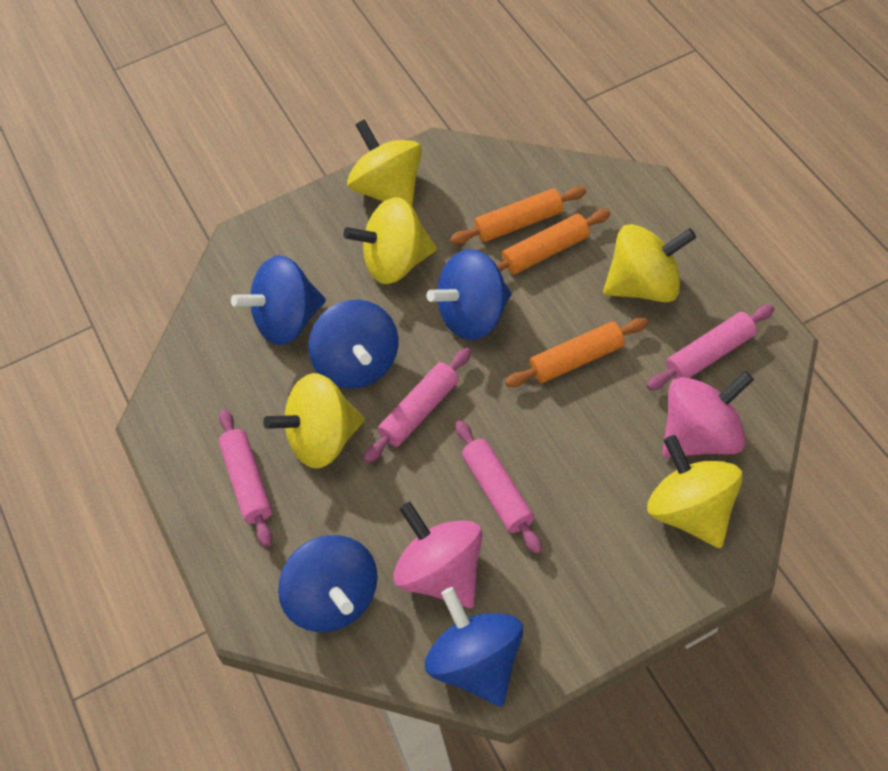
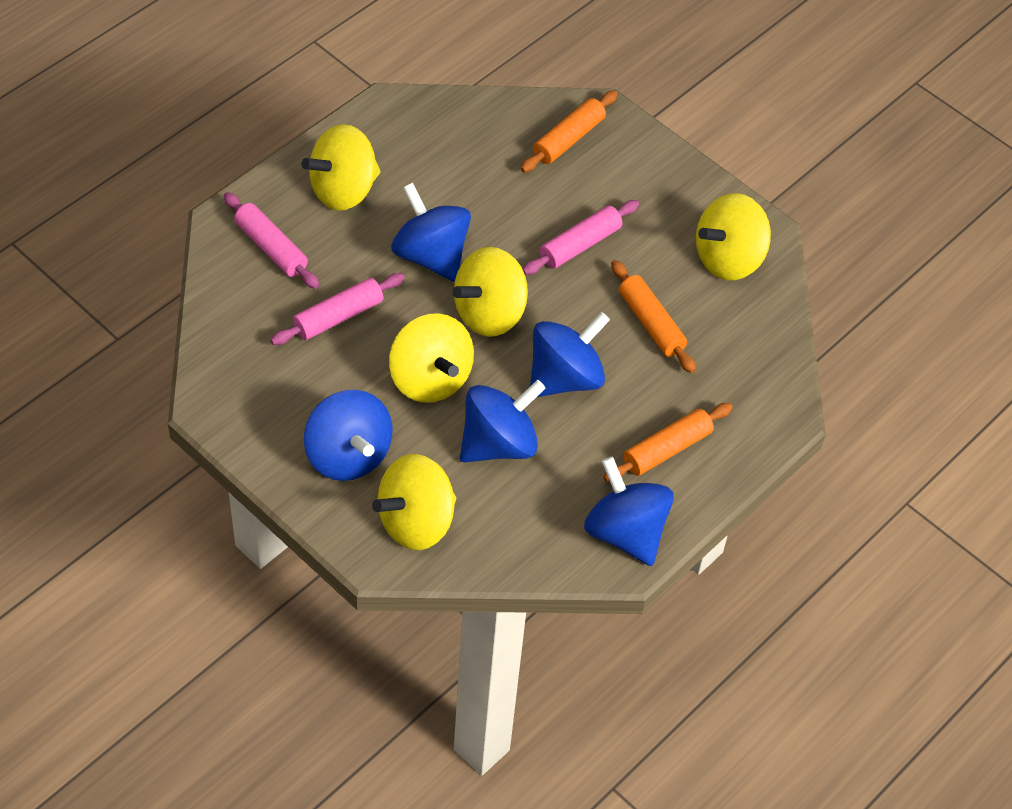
pink rolling pin: [219,409,272,547] [363,348,471,463] [455,420,542,554] [647,304,775,390] = 4 -> [224,192,319,289] [270,273,405,345] [523,200,639,275] = 3
pink spinning top: [393,502,482,608] [662,371,754,458] = 2 -> none = 0

